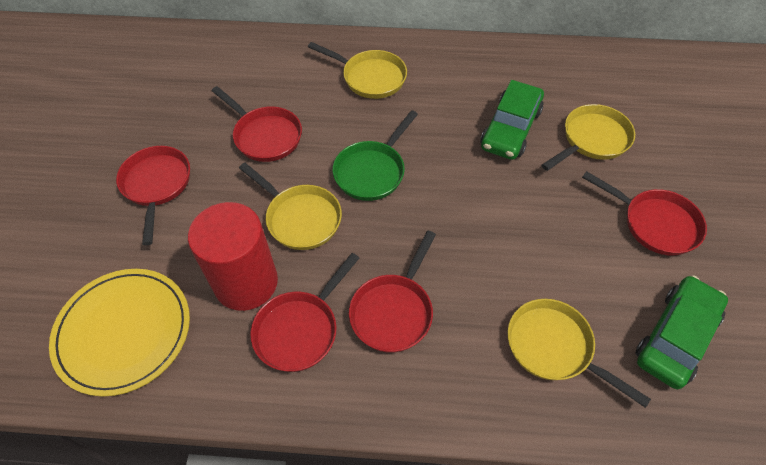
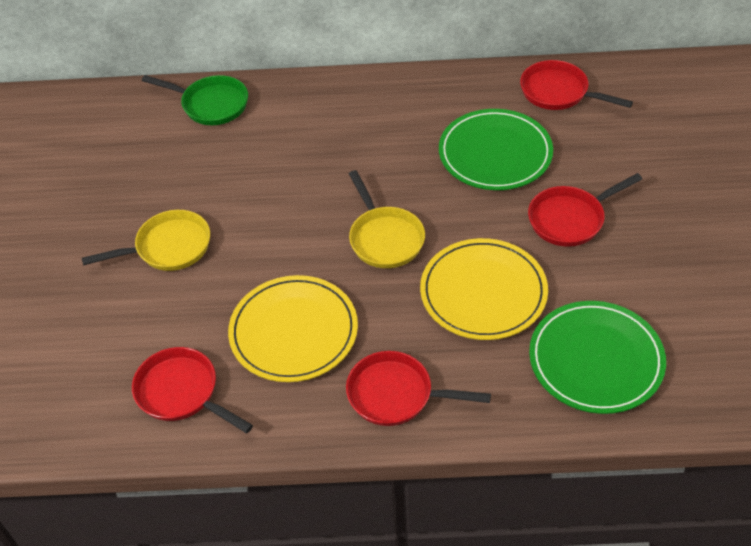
green car: [481,80,544,160] [635,275,728,389] = 2 -> none = 0
green plate: none = 0 -> [439,109,553,190] [529,301,666,414] = 2
red cylinder: [188,202,278,311] = 1 -> none = 0
red pan: [116,146,190,245] [212,86,302,162] [250,253,359,372] [349,231,436,353] [582,171,707,256] = 5 -> [132,347,253,433] [346,351,491,426] [520,60,633,110] [528,173,642,247] = 4
yellow pan: [239,163,342,250] [308,42,407,99] [508,299,651,408] [542,104,635,171] = 4 -> [82,210,210,271] [349,170,425,268] = 2
yellow plate: [49,269,190,397] = 1 -> [228,275,358,382] [420,238,548,340] = 2

